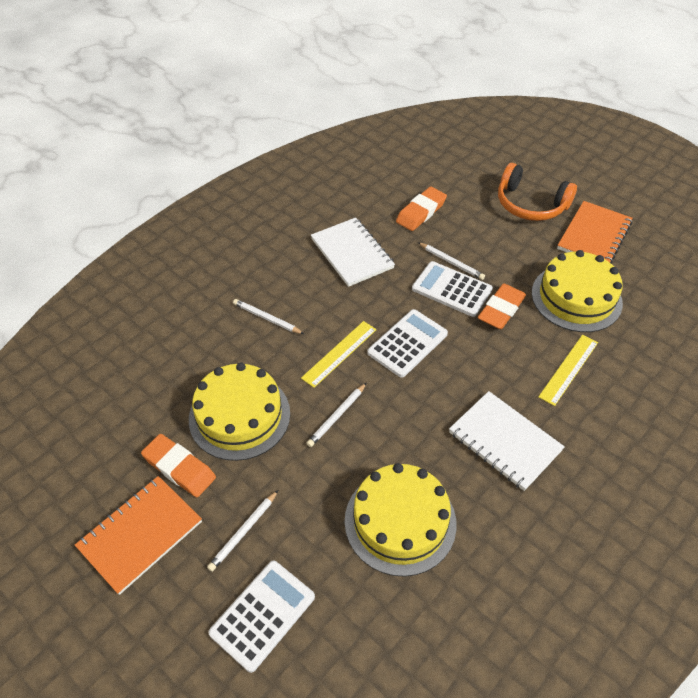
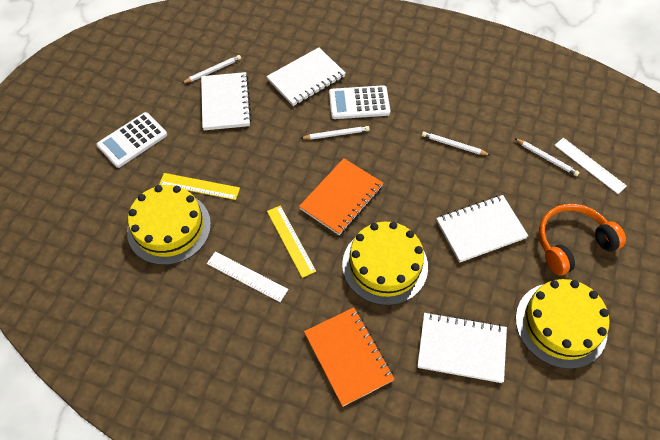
orange eraser: [141,434,216,497] [396,186,447,231] [478,283,526,329] = 3 -> none = 0
white calculator: [208,560,315,673] [367,309,448,378] [412,261,493,317] = 3 -> [97,112,167,168] [329,85,390,119] = 2
white notebook: [311,217,395,287] [449,391,565,491] = 2 -> [201,72,252,130] [266,47,346,106] [417,312,507,383] [436,195,528,263] = 4
white ruler: none = 0 -> [207,251,288,302] [554,138,627,194] = 2

